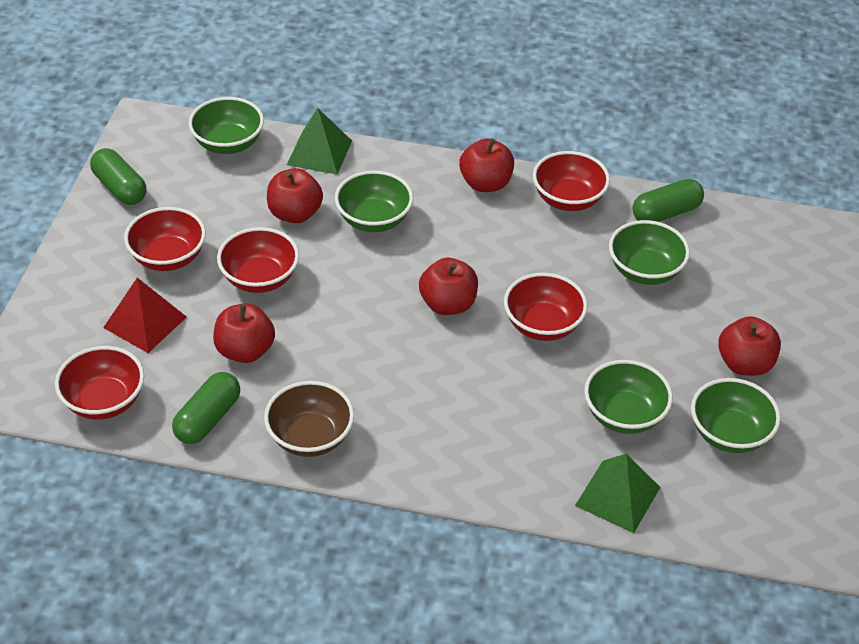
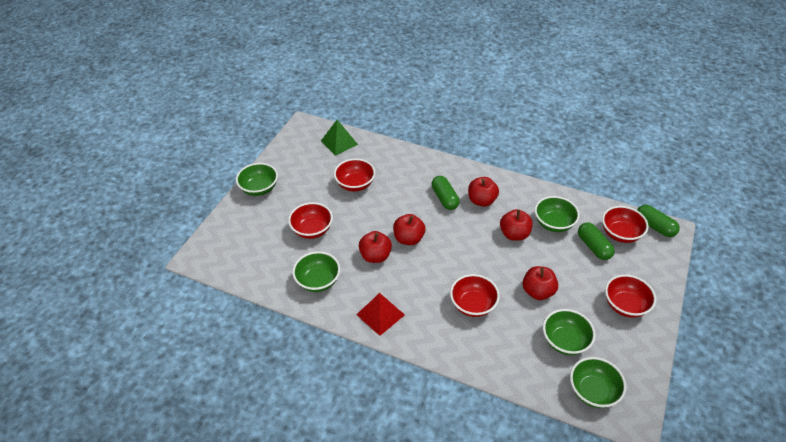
brown bowl: [264,381,354,457] = 1 -> none = 0
green pyramid: [287,108,352,175] [575,454,660,533] = 2 -> [321,120,358,156] = 1

